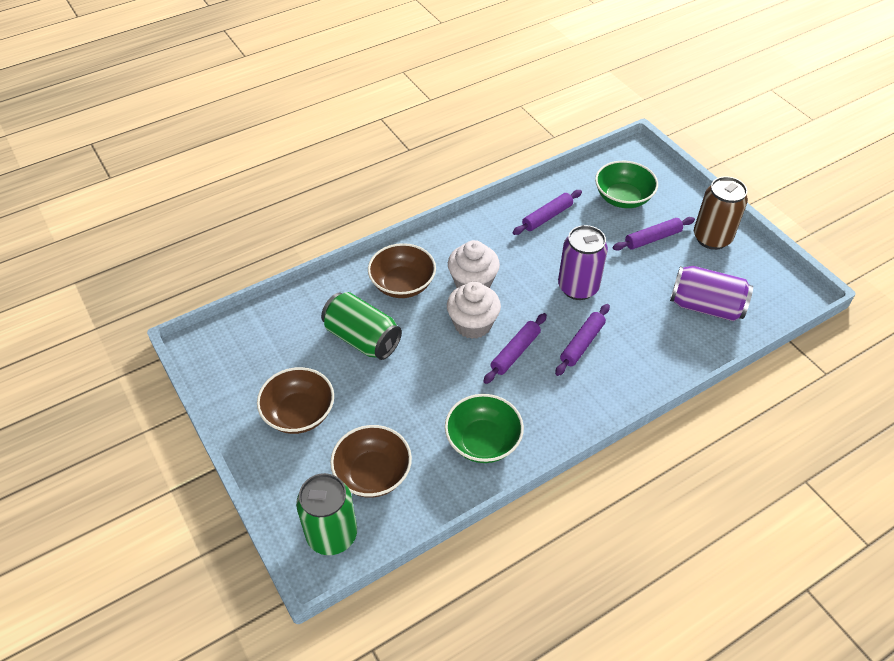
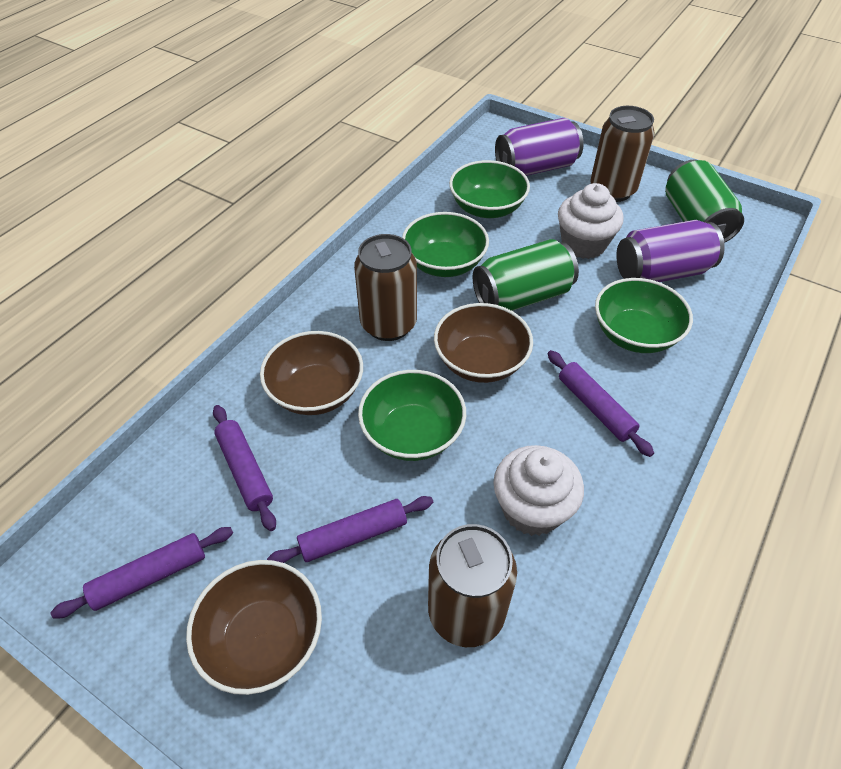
brown can: [694,176,748,250] = 1 -> [354,234,417,341] [428,524,517,647] [590,106,655,202] = 3
green bowl: [445,394,524,463] [595,161,658,208] = 2 -> [358,370,466,461] [402,212,489,277] [449,160,530,218] [595,278,693,353] = 4

